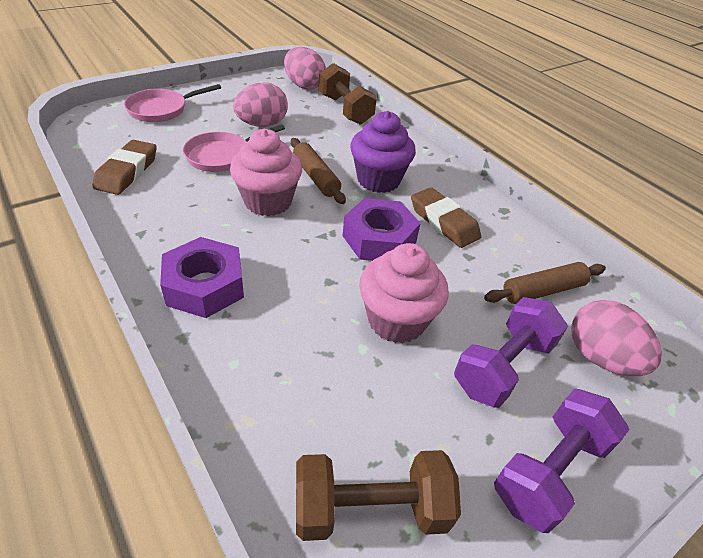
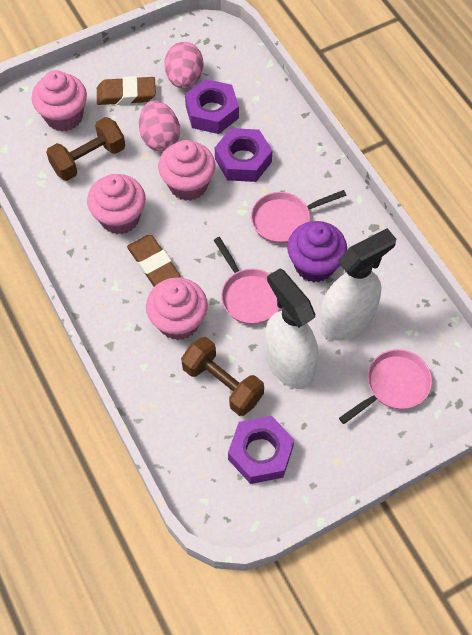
brown rolling pin: [291,138,346,204] [484,262,606,304] = 2 -> none = 0
pink cupcake: [230,129,302,216] [359,243,449,343] = 2 -> [32,70,87,132] [87,174,146,234] [146,277,208,340] [158,140,216,201] = 4
pink egg: [233,82,288,127] [284,47,326,89] [571,300,662,376] = 3 -> [139,101,180,152] [164,42,203,89] = 2
pink pan: [124,84,221,122] [183,124,285,172] = 2 -> [214,237,280,325] [251,190,346,244] [339,349,432,424] = 3
purple dumbbell: [454,297,568,408] [494,389,630,533] = 2 -> none = 0
purple nut: [160,237,244,318] [343,198,421,261] = 2 -> [185,79,239,134] [215,128,273,182] [228,416,294,484] = 3
white spray bottle: none = 0 -> [265,268,318,389] [319,228,396,341] = 2

